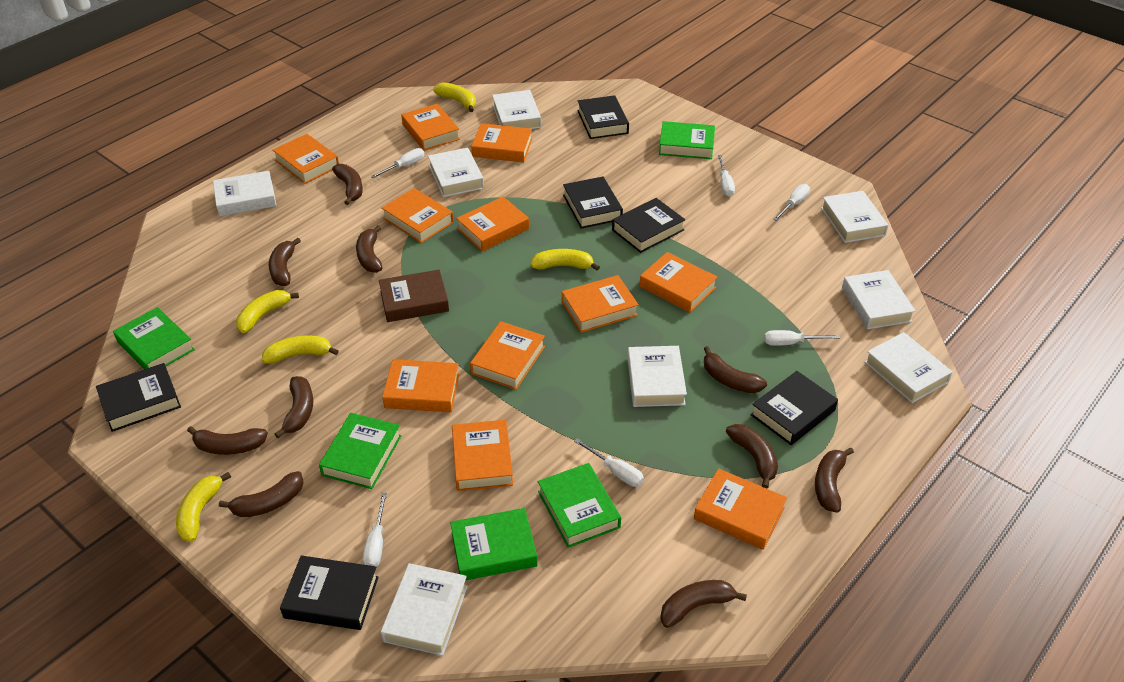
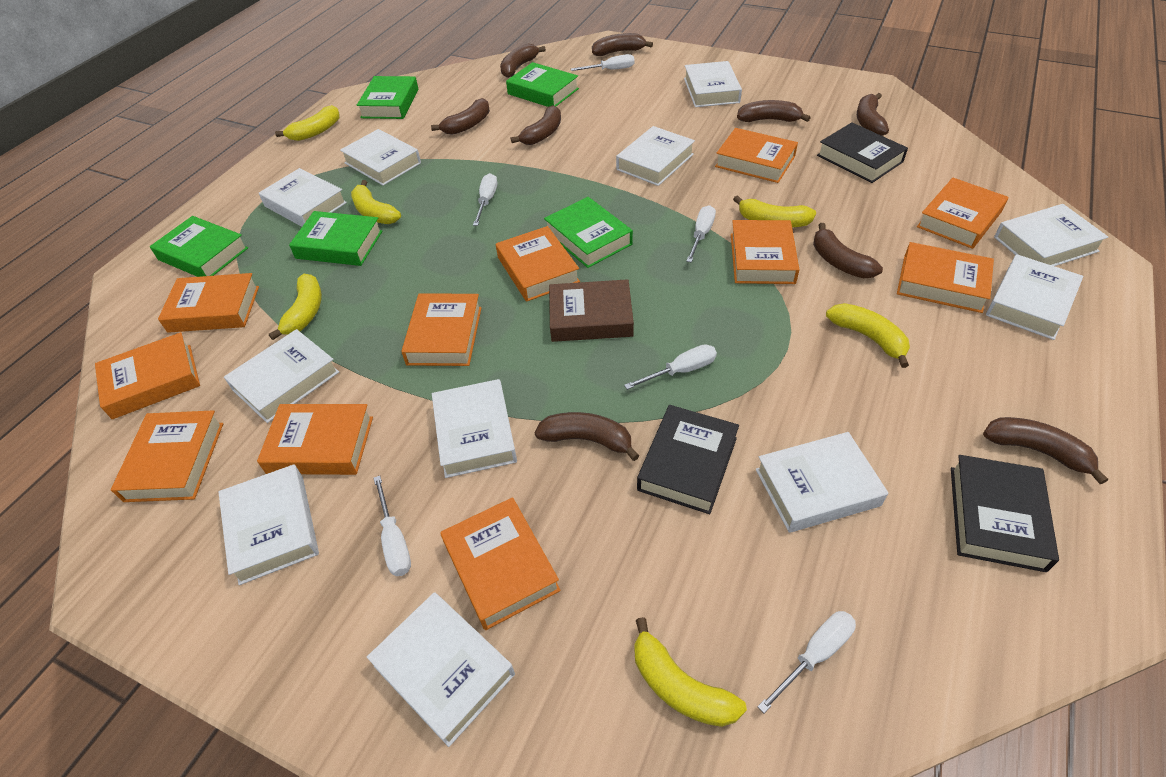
black book: [96,363,181,432] [280,555,379,630] [563,177,623,229] [577,95,629,139] [612,198,685,253] [750,371,838,445] = 6 -> [637,405,739,514] [817,122,908,183] [951,455,1059,572] = 3
brown banana: [187,426,268,455] [219,471,304,517] [269,238,301,286] [275,376,313,438] [332,164,363,205] [356,225,382,273] [660,580,747,628] [704,346,767,393] [726,424,778,489] [815,448,854,513] = 10 -> [431,98,490,135] [500,44,546,78] [511,105,561,145] [535,412,639,461] [592,33,653,56] [737,100,811,122] [813,223,883,278] [857,93,889,136] [983,417,1108,484] = 9
white book: [213,171,277,216] [381,563,468,656] [428,148,484,197] [492,90,541,129] [627,346,687,407] [821,191,888,243] [842,270,915,329] [864,332,953,403] = 8 -> [219,464,319,585] [224,329,339,423] [259,168,347,227] [340,129,421,186] [367,592,515,747] [432,379,517,478] [616,126,695,186] [684,61,742,107] [756,432,888,533] [986,254,1083,340] [994,204,1108,266] = 11
yellow banana: [176,472,231,542] [236,290,299,333] [262,336,339,364] [433,82,476,112] [531,249,600,271] = 5 -> [269,274,322,340] [275,105,340,141] [351,180,401,224] [634,617,747,727] [733,195,816,227] [826,303,910,368] = 6

